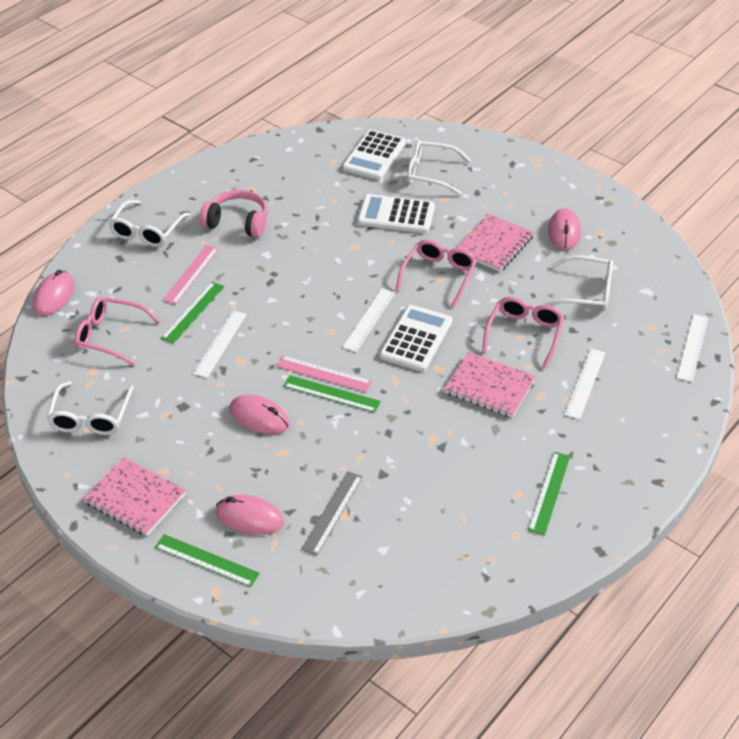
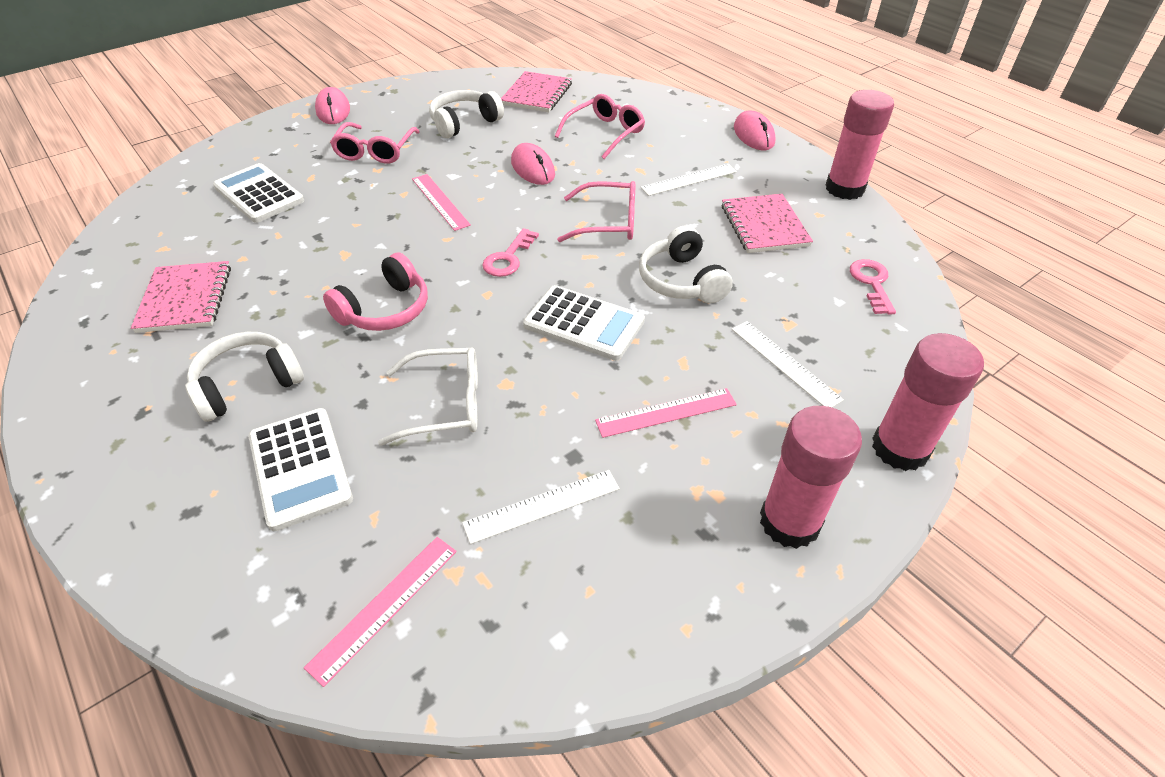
green ruler: [155,534,260,587] [161,282,224,344] [283,375,381,413] [528,452,570,535] = 4 -> none = 0
grey ruler: [301,471,363,556] = 1 -> none = 0
pink glue stick: none = 0 -> [760,406,862,549] [826,90,894,200] [872,333,984,471] = 3
pink key: none = 0 -> [482,228,539,277] [850,259,896,315] = 2
pink mouse: [33,270,75,316] [216,495,284,535] [230,395,290,434] [548,208,581,250] = 4 -> [315,87,350,124] [511,143,555,185] [734,111,775,150] = 3
pink ruler: [163,245,219,305] [276,356,372,392] = 2 -> [304,537,457,687] [412,174,471,231] [595,388,737,438] = 3
white glasses: [47,381,134,435] [109,200,190,247] [407,140,471,195] [544,255,613,311] = 4 -> [378,347,478,446] = 1
white headphones: none = 0 -> [185,332,304,422] [429,90,504,138] [639,225,733,303] = 3
white ruler: [193,311,247,378] [342,289,395,352] [564,348,606,419] [677,314,708,382] = 4 -> [462,470,620,544] [641,164,737,196] [732,321,844,407] = 3

